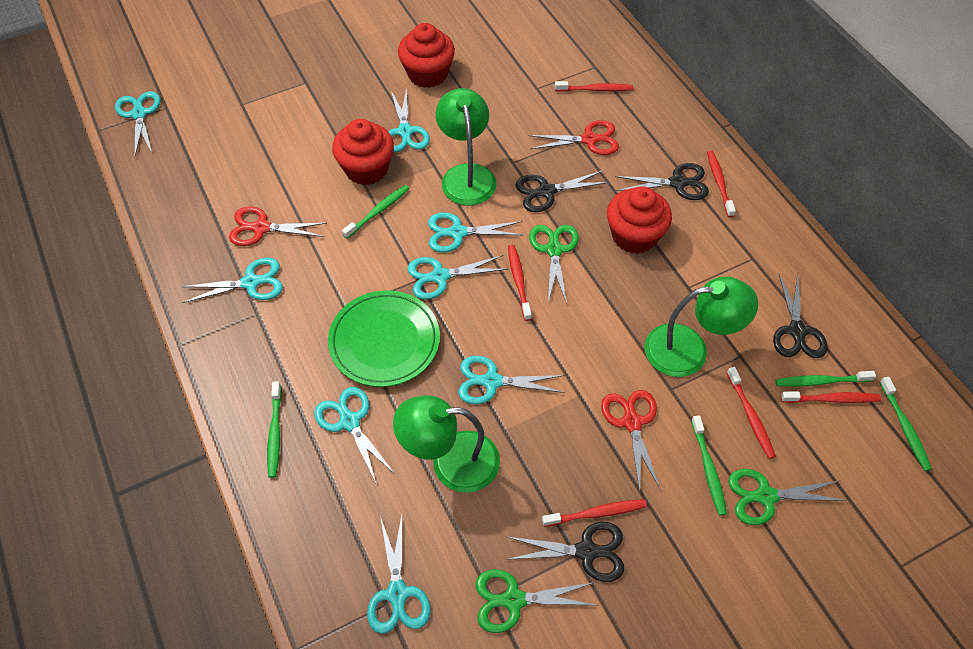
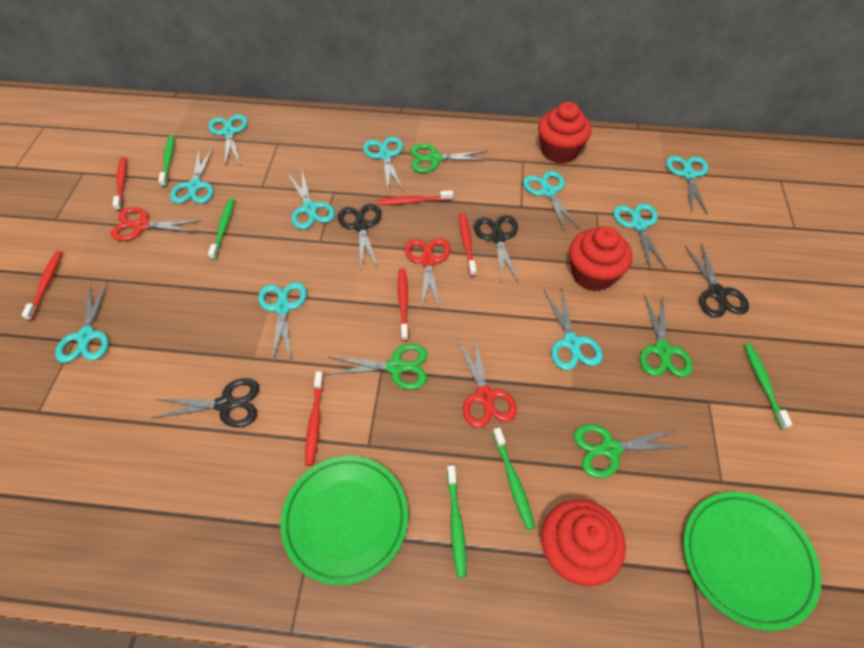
green lamp: [393,395,500,493] [436,88,496,205] [645,277,758,377] = 3 -> none = 0
green plate: [328,290,440,387] = 1 -> [280,456,408,585] [683,492,822,631] = 2
green scissors: [475,569,596,633] [529,225,579,304] [728,469,847,525] = 3 -> [326,343,427,390] [410,144,488,173] [574,424,686,478] [640,295,693,377] = 4
turquoise scissors: [115,91,161,155] [181,258,283,303] [314,387,396,485] [367,515,431,634] [388,87,430,152] [407,255,508,300] [428,212,523,252] [458,356,565,404] = 8 -> [55,282,109,363] [170,147,214,204] [208,114,248,166] [258,282,307,361] [288,170,335,229] [363,137,404,192] [523,171,580,231] [544,287,603,370] [613,203,667,270] [666,156,708,215] = 10

